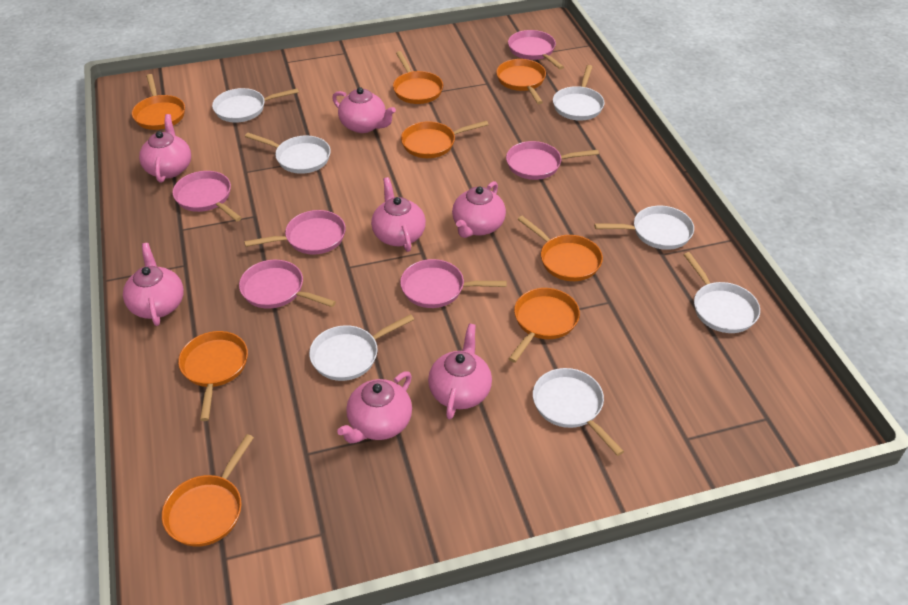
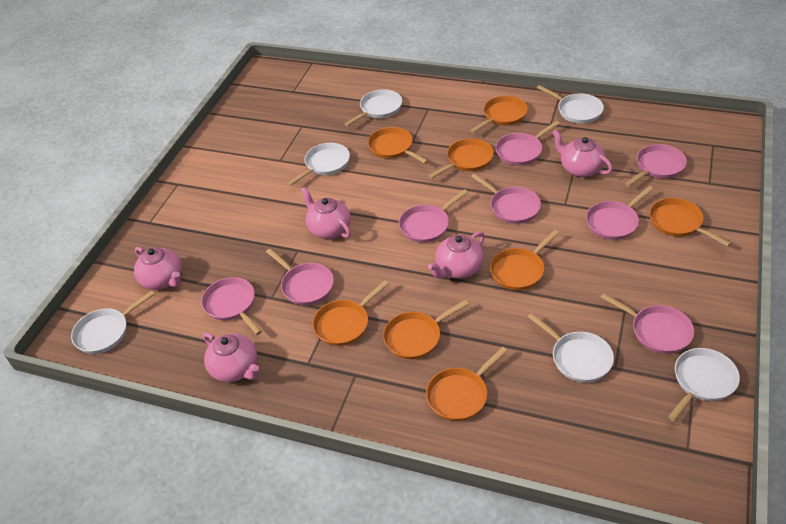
pink pan: [172,171,242,222] [239,260,336,309] [244,210,346,255] [400,259,507,308] [506,141,599,180] [508,30,564,69] = 6 -> [201,277,262,335] [266,248,334,305] [399,189,468,243] [471,173,541,224] [495,121,560,166] [586,186,653,240] [600,293,694,354] [625,144,687,187] = 8
pink teapot: [123,243,184,326] [139,114,191,183] [332,87,396,133] [337,371,412,443] [371,177,426,252] [428,324,492,419] [452,181,506,238] = 7 -> [134,247,182,290] [203,333,259,382] [301,187,351,239] [428,231,485,278] [552,129,613,177] = 5
white pan: [212,88,299,123] [245,133,331,174] [309,314,414,381] [533,368,624,456] [553,65,605,121] [594,206,694,250] [684,252,760,333] = 7 -> [71,290,155,354] [287,143,350,186] [345,89,402,126] [528,313,614,382] [537,85,604,124] [668,348,740,422] = 6

